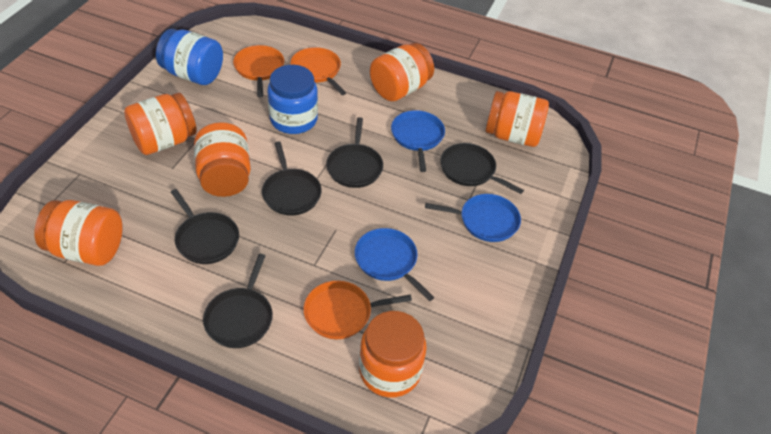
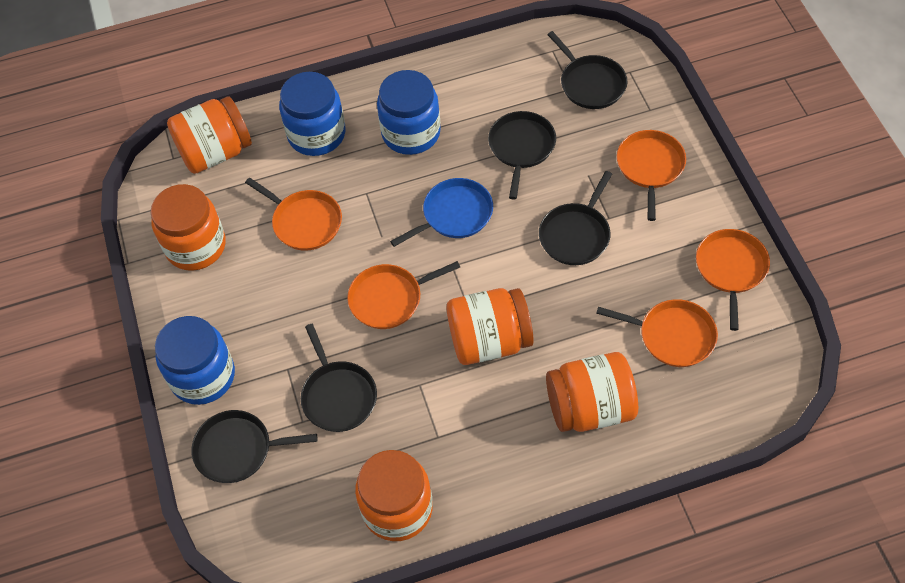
blue jar: [156,29,223,85] [267,65,318,134] = 2 -> [155,316,235,405] [279,72,345,156] [377,70,441,155] = 3
blue pan: [355,228,435,301] [391,110,445,172] [425,194,521,242] = 3 -> [390,178,493,247] = 1
orange jar: [34,200,123,266] [124,93,197,155] [194,122,251,197] [359,311,427,397] [370,43,434,101] [485,91,549,147] = 6 -> [150,184,226,271] [167,96,252,174] [355,450,433,541] [447,288,533,365] [546,352,638,432] = 5
orange pan: [233,45,284,97] [290,47,346,95] [304,281,412,339] = 3 -> [245,177,342,250] [347,261,460,329] [596,299,718,367] [617,130,686,221] [696,229,770,331] = 5

